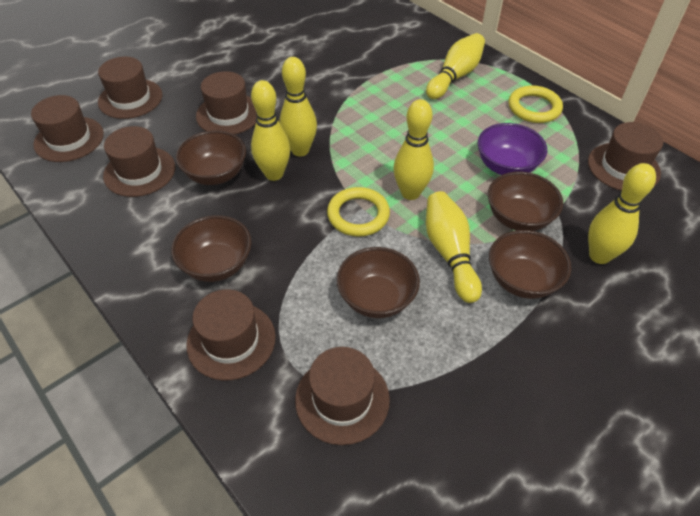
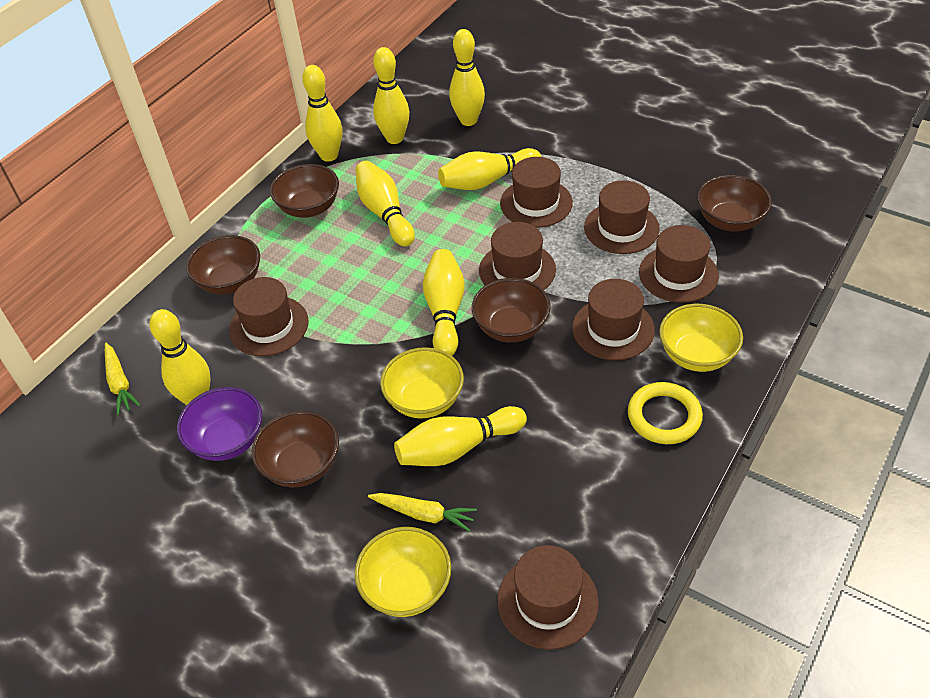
yellow bowl: none = 0 -> [355,527,451,617] [380,347,464,419] [659,304,743,372] = 3
yellow bowling pin: [251,80,290,181] [279,57,317,156] [394,99,434,200] [426,33,485,99] [426,191,482,303] [588,163,656,264] = 6 -> [150,309,210,405] [302,65,342,162] [355,161,415,246] [373,47,409,144] [394,406,527,466] [423,249,465,356] [438,148,541,190] [449,29,485,126] = 8
yellow carrot: none = 0 -> [105,343,141,415] [368,493,477,532] = 2
yellow ring: [327,187,390,237] [509,85,563,123] = 2 -> [628,382,703,444] = 1

